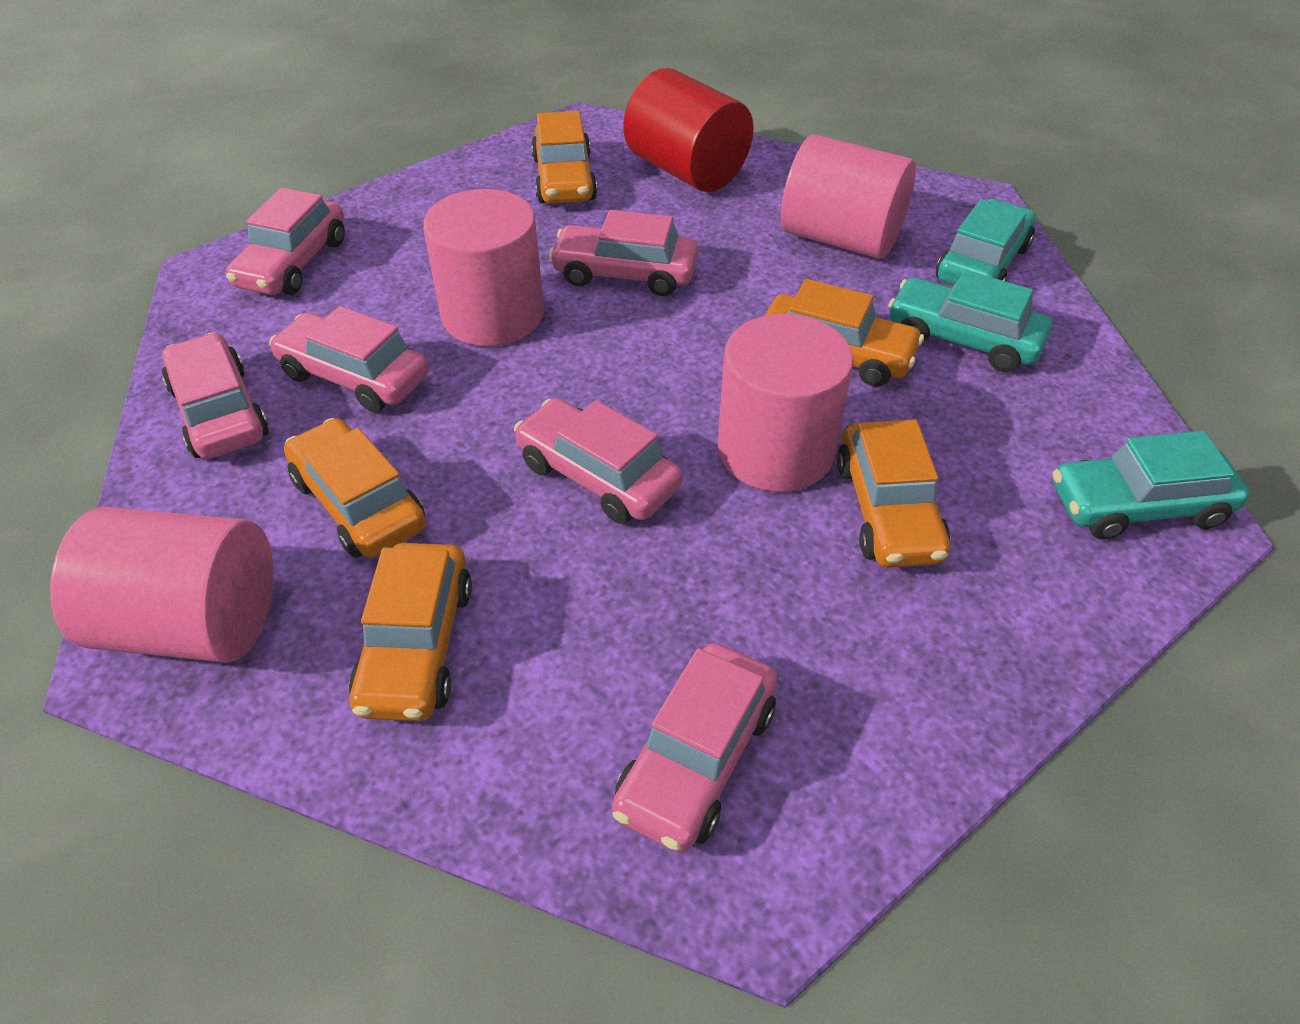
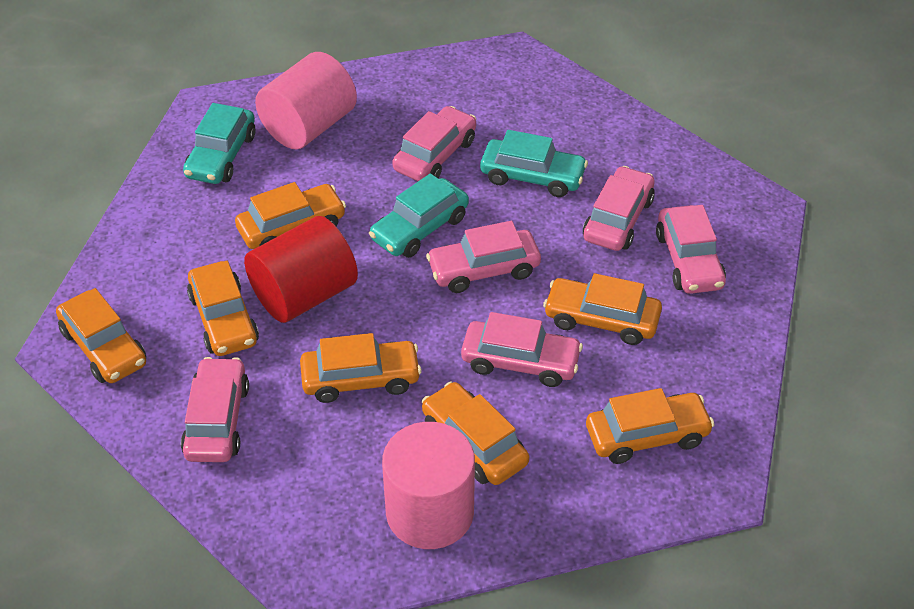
orange car: [284,418,426,558] [349,543,472,721] [531,111,597,204] [765,279,924,387] [837,419,950,568] = 5 -> [56,288,146,383] [187,261,259,356] [235,182,346,249] [300,333,422,403] [422,382,529,485] [543,273,662,345] [586,388,714,464] = 7
pink cylinder: [50,506,273,663] [423,189,544,346] [718,314,854,492] [781,135,916,259] = 4 -> [255,52,357,149] [382,422,475,549] = 2

